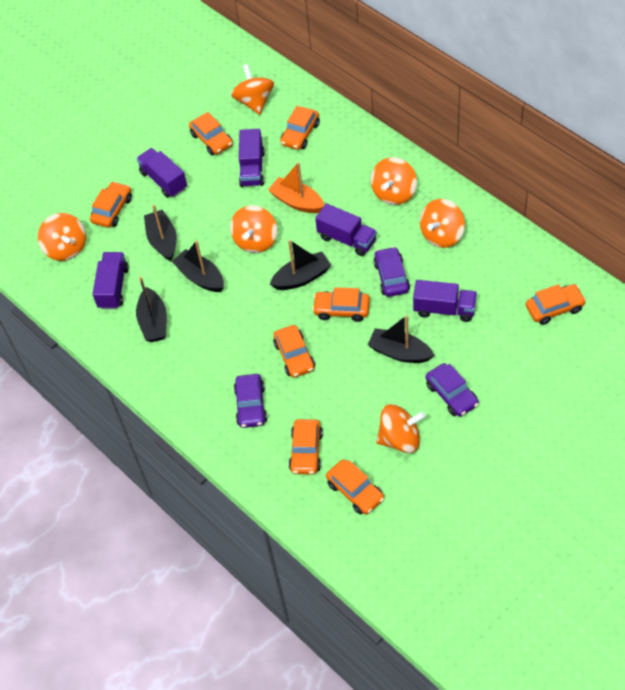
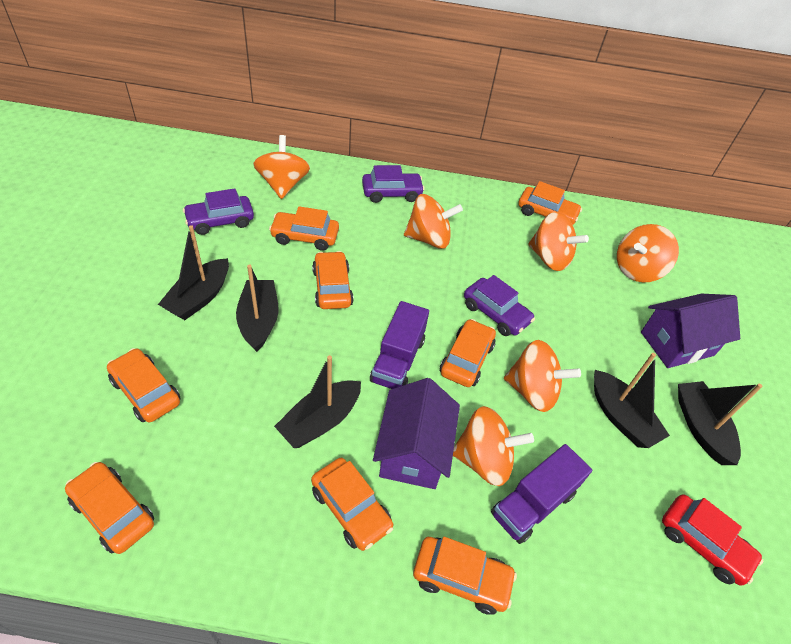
orange boat: [268,162,324,213] = 1 -> none = 0
purple house: none = 0 -> [373,378,460,489] [641,294,740,368] = 2
purple truck: [92,252,129,309] [136,148,187,198] [239,129,265,187] [315,203,377,256] [413,280,477,322] = 5 -> [370,301,429,389] [491,444,592,544] = 2
red car: none = 0 -> [662,494,764,585] = 1

